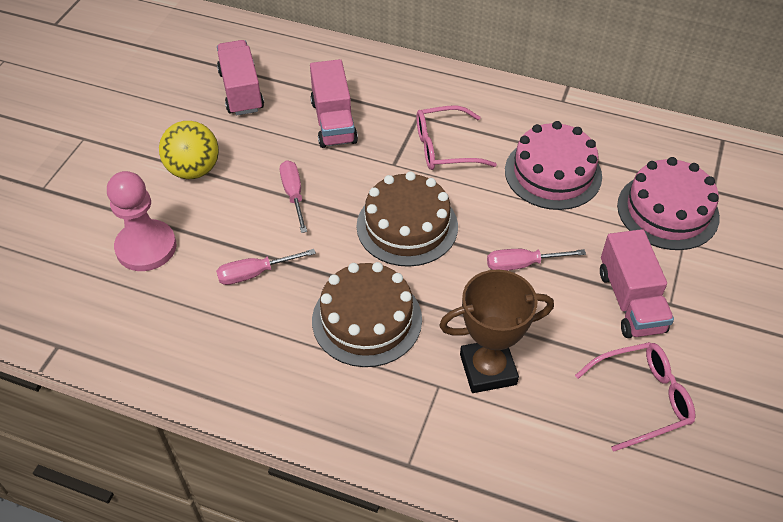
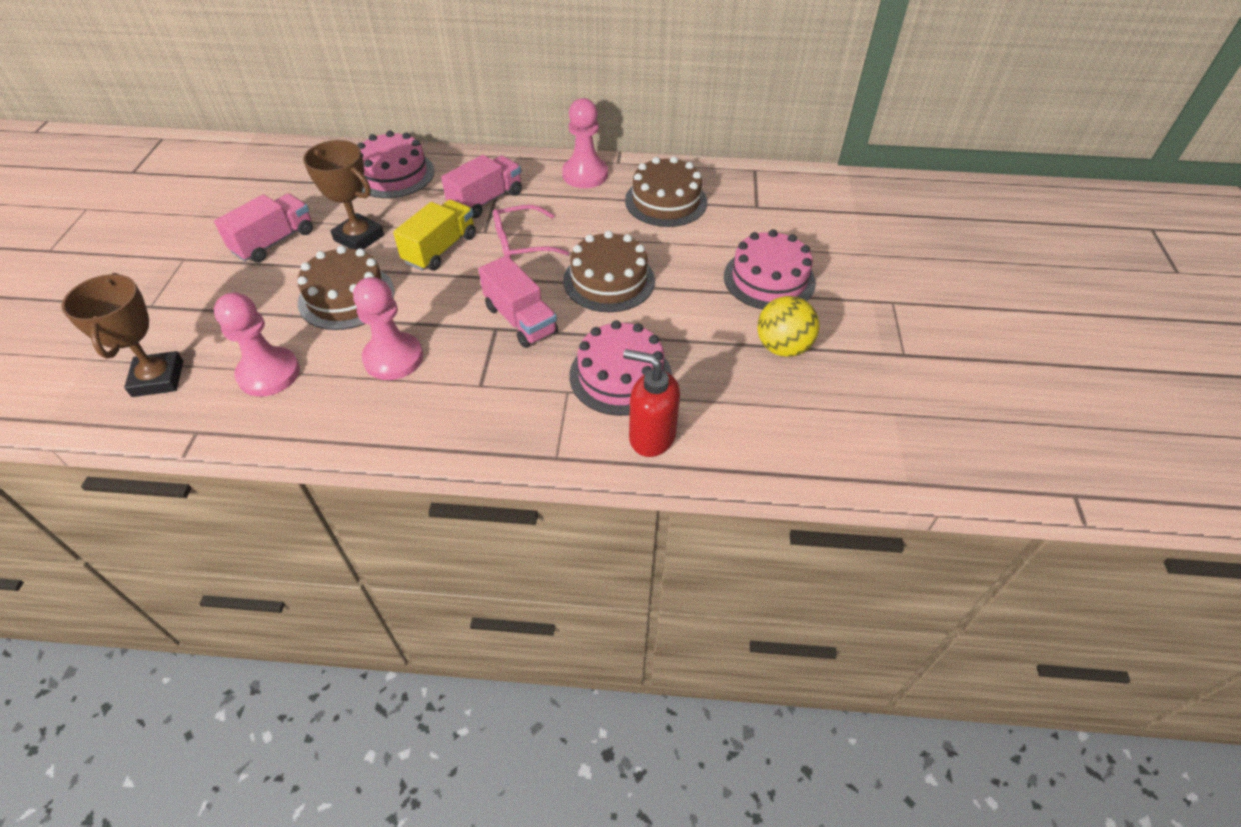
brown cake: [312,262,422,367] [357,172,458,267] = 2 -> [297,246,395,330] [563,230,655,312] [625,156,707,227] = 3
brown trophy: [439,269,554,393] = 1 -> [61,273,183,397] [303,140,384,249] = 2
pink cake: [505,121,602,210] [617,157,720,250] = 2 -> [357,131,435,198] [569,320,672,416] [724,229,816,310] = 3
pink glasses: [416,106,497,170] [575,342,695,452] = 2 -> [493,205,569,258] = 1
pink pawn: [107,171,176,271] = 1 -> [214,292,300,397] [353,277,423,380] [562,98,608,188] = 3
pink screwdriver: [216,249,316,285] [280,160,307,233] [487,249,586,271] = 3 -> none = 0
red soap dispenser: none = 0 -> [623,349,680,457] = 1
yellow truck: none = 0 -> [393,200,476,271] = 1

